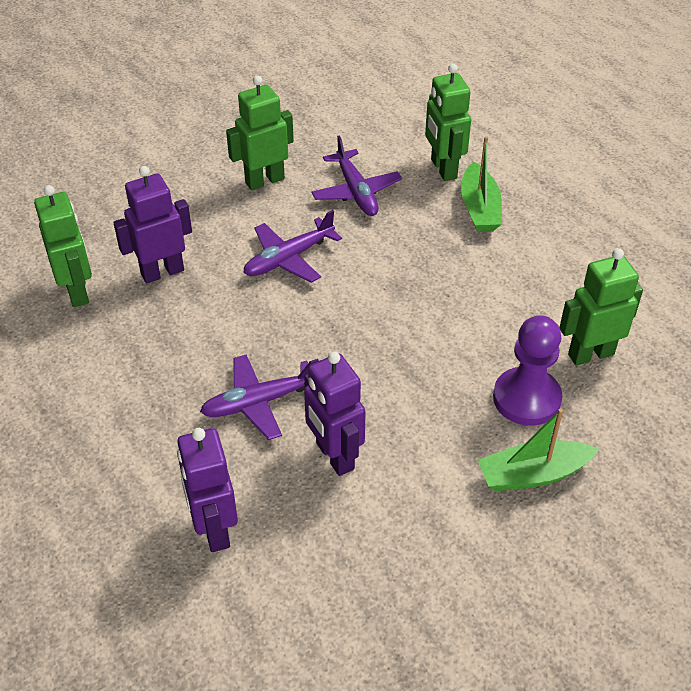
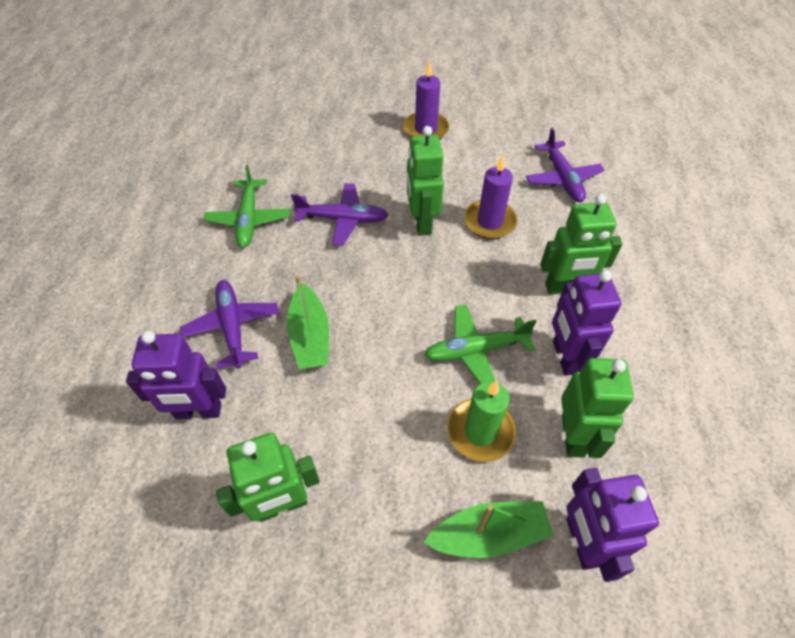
green candle: none = 0 -> [447,380,516,462] = 1
green plane: none = 0 -> [203,165,290,248] [424,304,537,384] = 2
purple candle: none = 0 -> [403,60,450,139] [464,155,518,239] = 2
purple pawn: [493,315,562,426] = 1 -> none = 0

